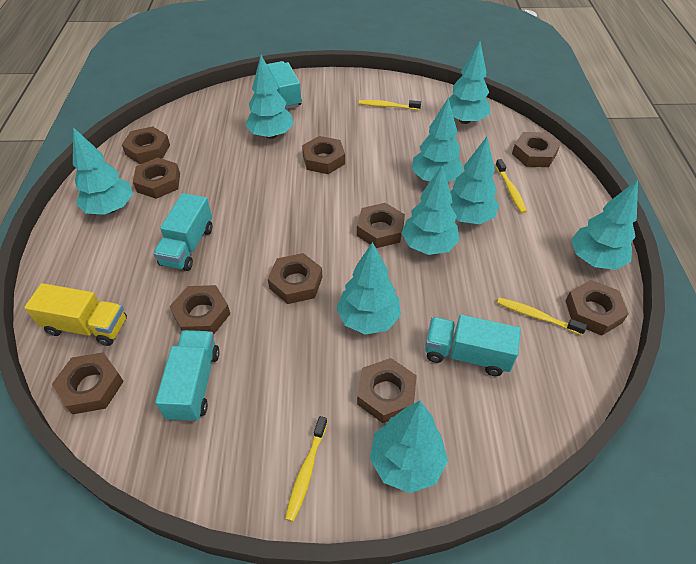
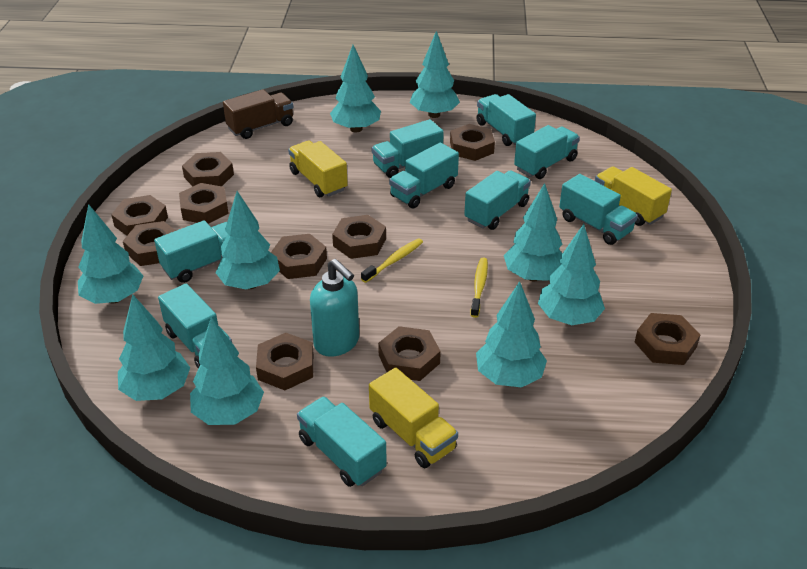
brown truck: none = 0 -> [223,89,293,139] = 1
turquoise soap dispenser: none = 0 -> [310,259,359,357] = 1
turquoise truck: [153,193,213,271] [155,330,220,422] [267,61,302,109] [425,315,521,376] = 4 -> [154,220,228,283] [158,283,232,369] [297,397,387,487] [372,119,444,178] [389,142,459,209] [464,170,531,230] [476,94,536,146] [514,125,580,179] [559,174,638,245] = 9
yellow toothbrush: [285,416,327,522] [359,100,421,110] [495,159,527,213] [497,298,587,335] = 4 -> [361,238,423,283] [470,258,488,318] = 2
yellow truck: [24,283,127,346] = 1 -> [288,141,348,197] [369,368,458,468] [595,167,672,226] = 3

